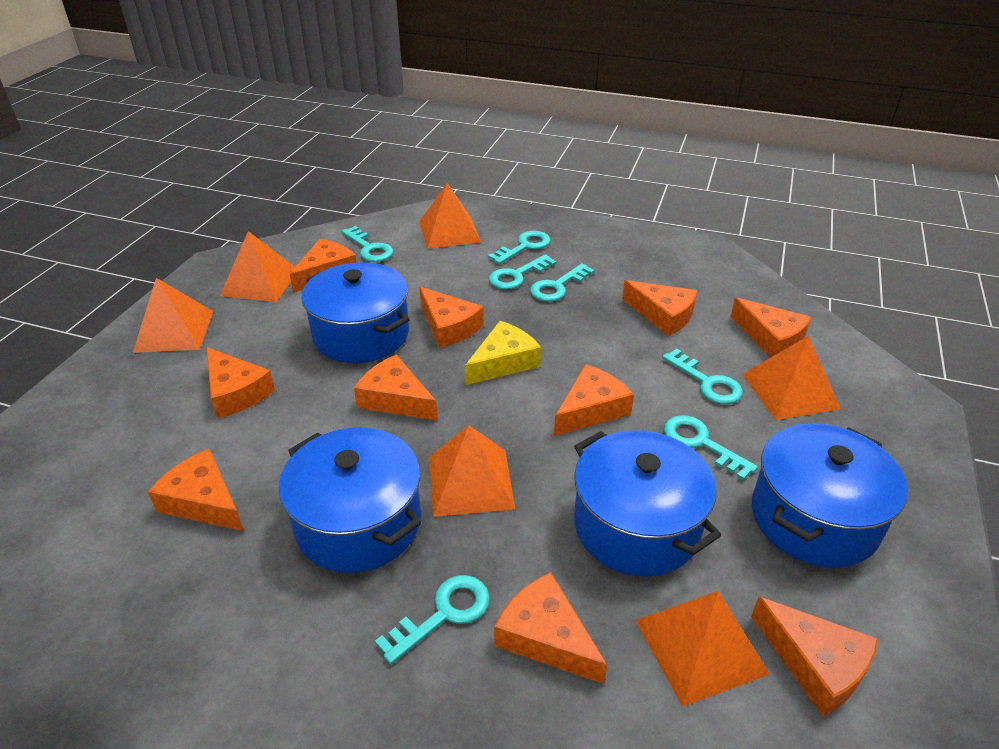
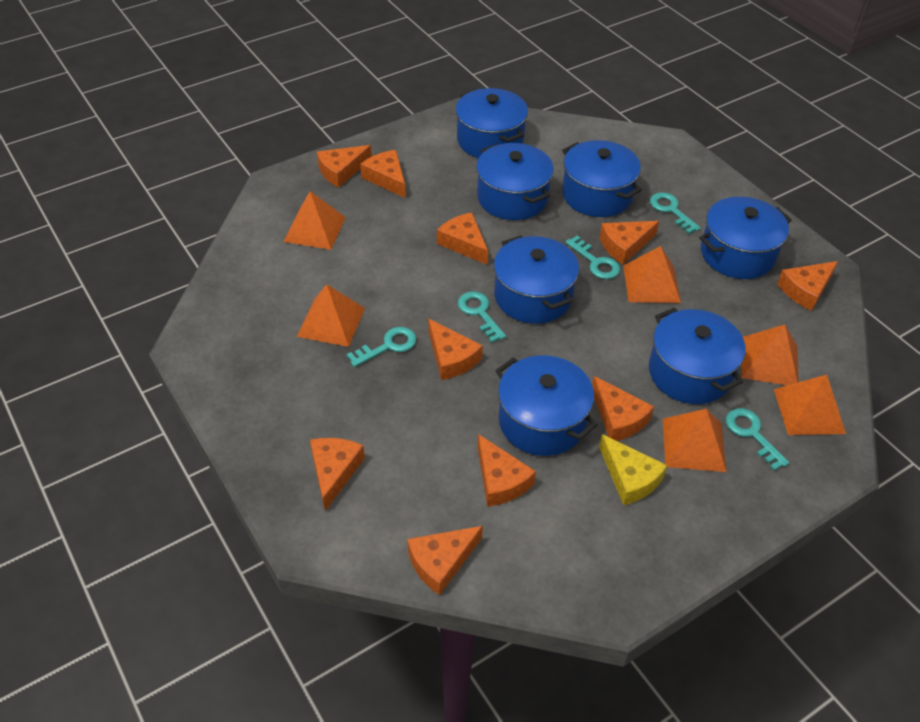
blue pot: [279,427,421,573] [301,262,410,363] [574,430,721,577] [752,423,908,568] = 4 -> [455,88,528,158] [476,143,554,220] [494,235,579,324] [495,355,598,456] [562,140,642,217] [649,307,745,404] [699,197,791,279] = 7
turquoise key: [342,226,393,262] [375,575,490,664] [488,231,550,264] [489,254,557,289] [530,263,595,302] [662,349,743,404] [664,415,758,480] = 7 -> [347,327,416,367] [458,291,506,343] [565,236,620,279] [650,192,701,234] [726,408,789,471] = 5

